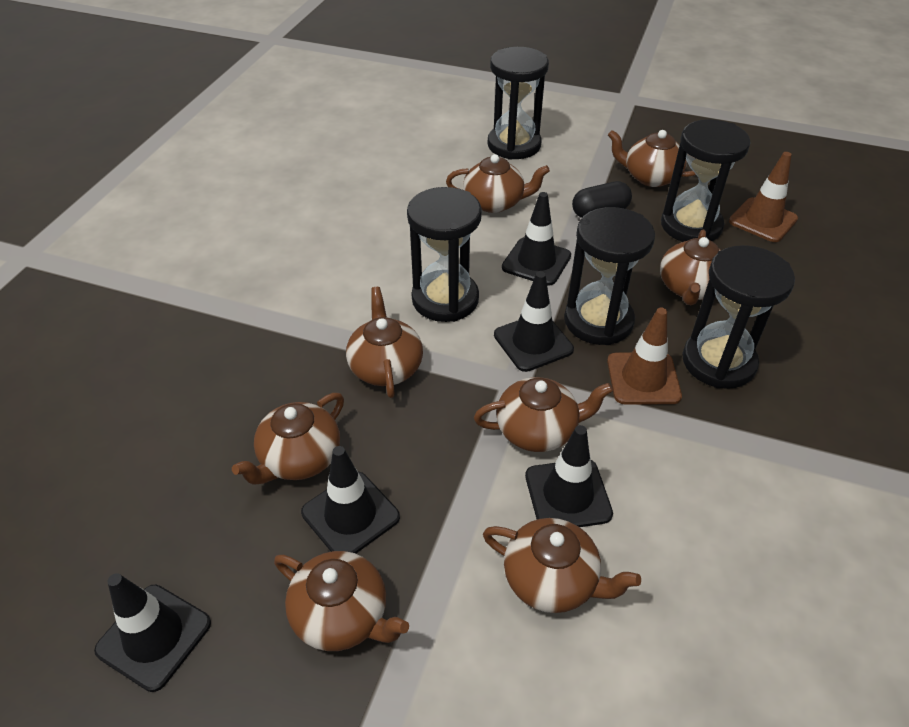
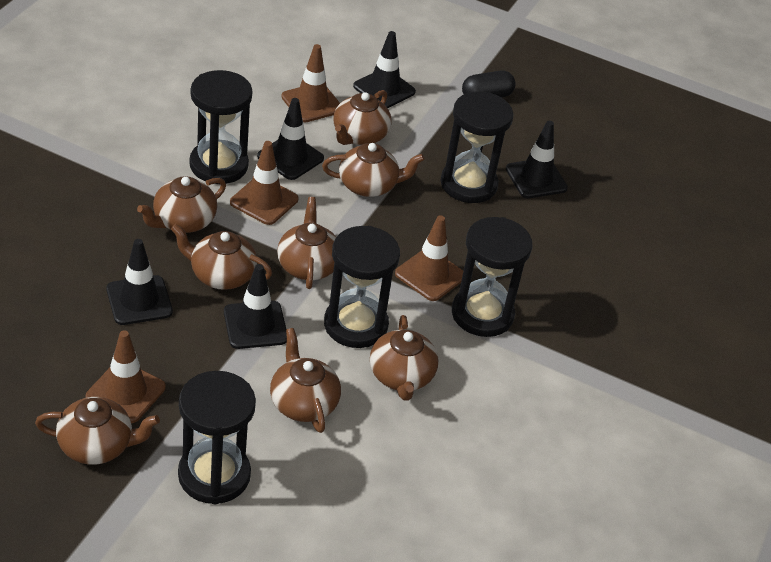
brown traffic cone: [607,308,682,405] [729,152,798,242] = 2 -> [86,330,166,423] [230,141,298,225] [281,44,340,122] [395,215,463,301] = 4

